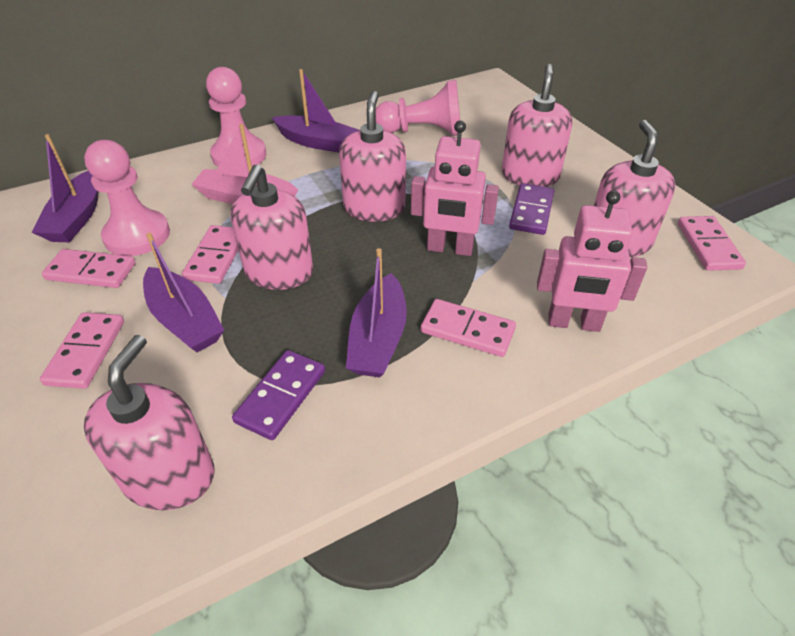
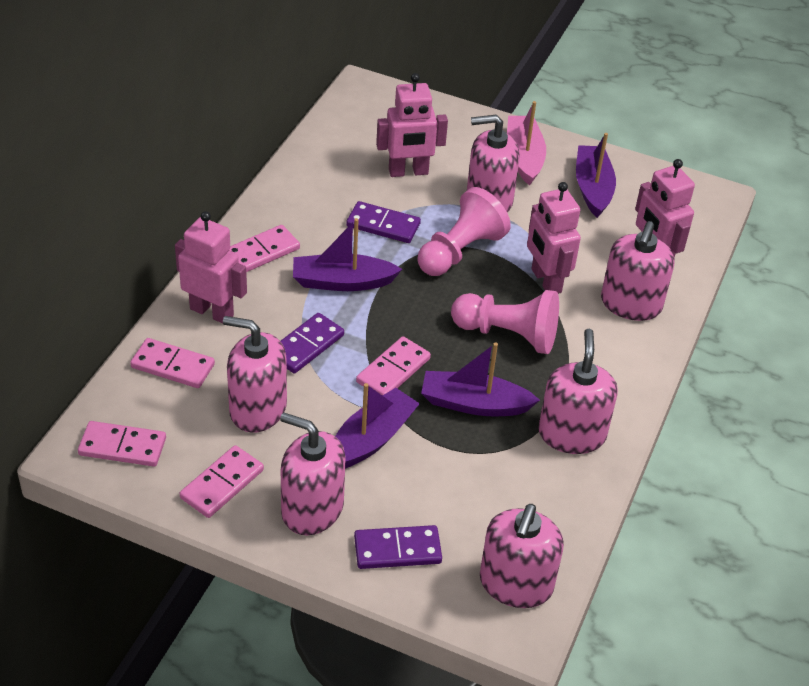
pink pawn: [84,140,170,256] [206,67,266,168] [376,80,460,136] = 3 -> [417,187,511,276] [451,290,559,354] = 2
pink robot: [411,120,499,256] [537,190,647,332] = 2 -> [175,211,247,323] [376,73,448,177] [527,182,581,294] [635,159,695,258] = 4
pink soap dispenser: [84,335,215,510] [230,165,313,290] [339,91,406,222] [502,64,572,187] [594,120,676,257] = 5 -> [223,316,287,433] [280,413,346,535] [467,115,520,212] [480,504,564,608] [538,329,618,454] [601,221,675,321] = 6
purple domino: [232,350,325,440] [509,183,554,235] = 2 -> [281,313,344,373] [346,201,421,243] [354,525,442,569] = 3

